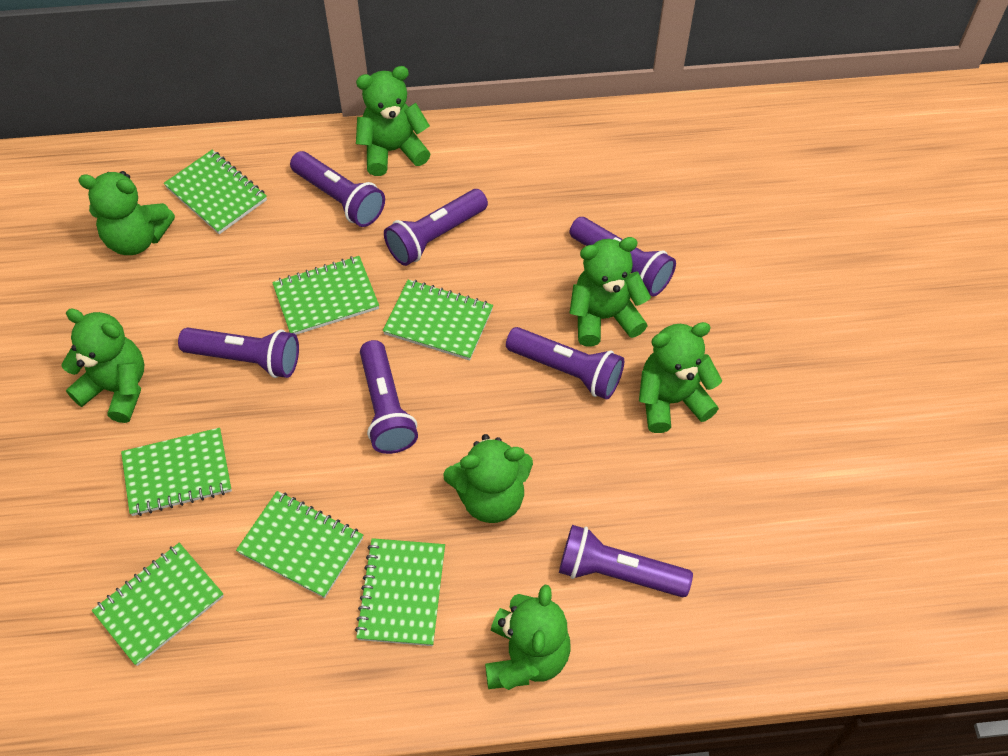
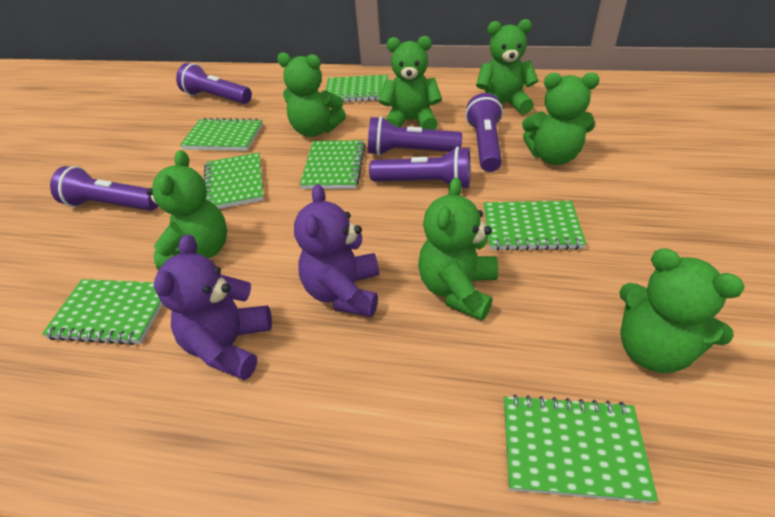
purple flashlight: [178,327,299,378] [290,151,385,227] [360,340,418,454] [384,189,488,266] [506,327,624,399] [559,525,693,597] [570,217,676,296] = 7 -> [50,166,158,211] [176,63,252,104] [368,116,462,156] [369,147,470,188] [465,93,503,172] = 5
purple teddy bear: none = 0 -> [154,234,272,380] [294,184,379,317] = 2

